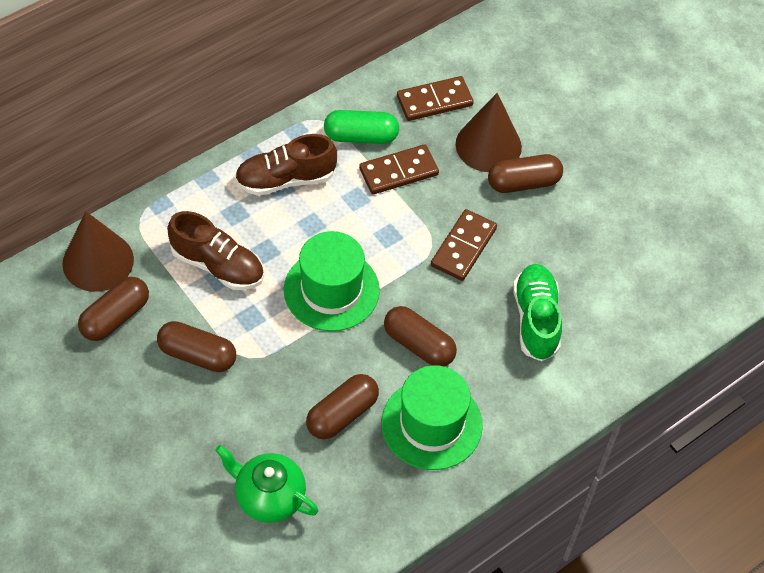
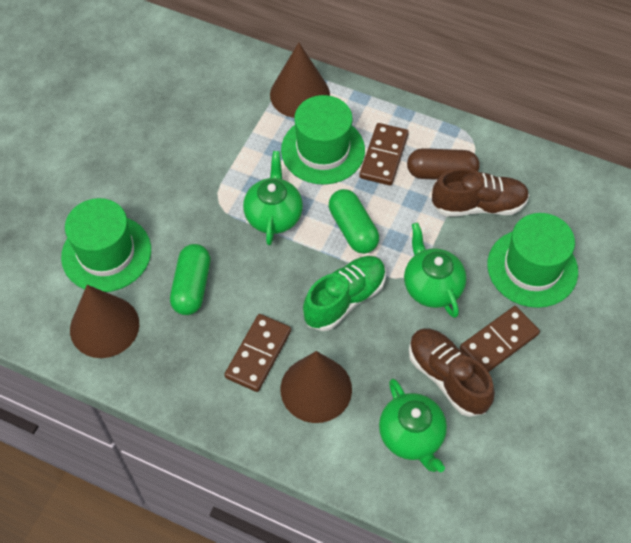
brown capsule: [78,277,149,341] [157,321,236,372] [306,374,379,439] [384,306,457,367] [488,154,563,193] = 5 -> [407,148,480,180] = 1
brown cone: [62,211,134,292] [456,93,522,172] = 2 -> [70,285,139,358] [270,42,330,118] [281,351,352,423] = 3
green capsule: [324,110,399,144] = 1 -> [170,244,210,315] [329,189,379,254] = 2
green hat: [284,231,380,331] [382,365,483,470] = 2 -> [61,198,151,292] [281,95,365,185] [487,213,578,308] = 3
green teapot: [215,445,318,523] = 1 -> [243,151,303,245] [379,379,447,472] [404,222,467,318] = 3

